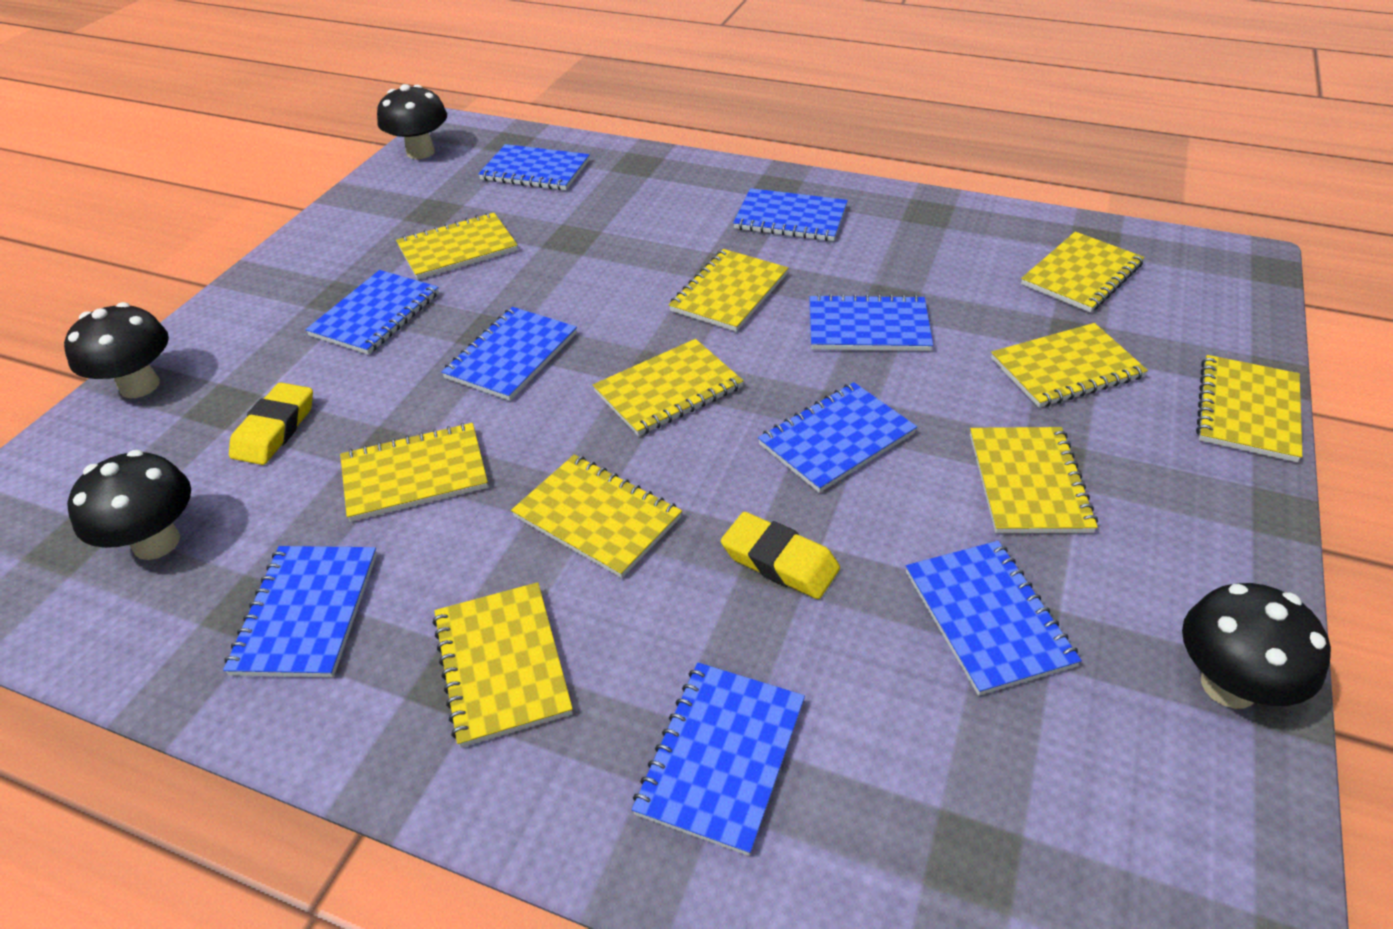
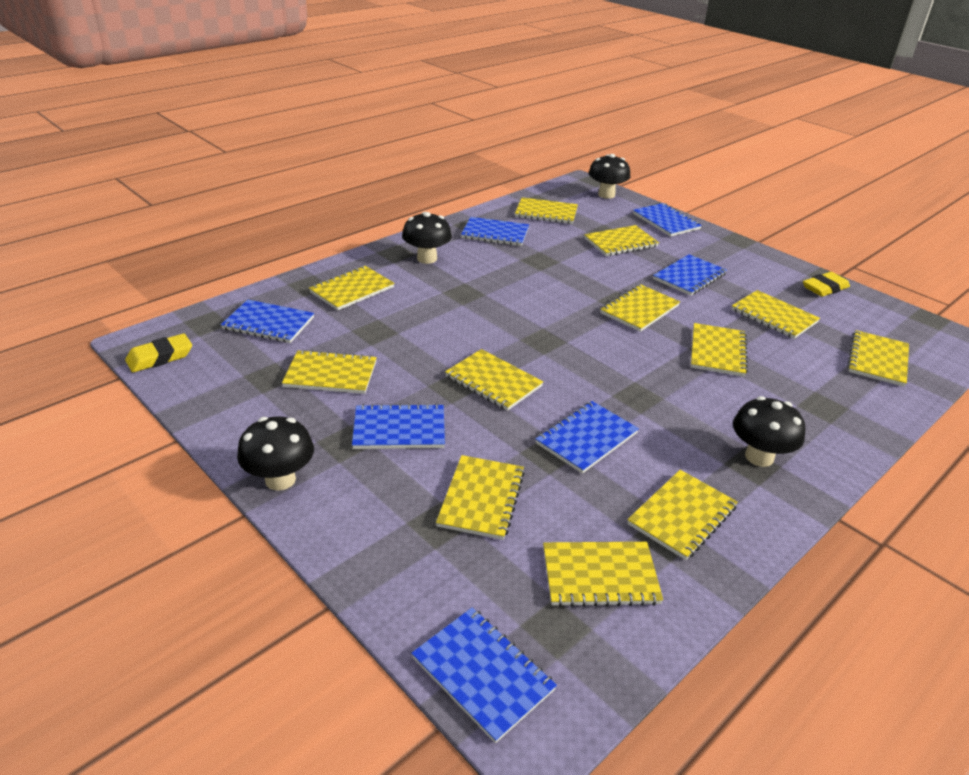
blue notebook: [223,546,377,678] [305,270,439,355] [441,307,577,401] [478,144,590,190] [632,662,805,856] [733,188,848,241] [758,382,917,493] [809,294,933,351] [906,541,1082,696] = 9 -> [221,300,314,343] [352,403,445,449] [411,608,557,743] [461,217,529,246] [536,401,639,474] [633,203,702,237] [653,254,727,296] = 7
yellow notebook: [340,423,488,522] [396,212,518,280] [433,582,573,748] [511,455,682,578] [593,339,743,436] [669,249,788,332] [970,427,1098,534] [991,323,1148,408] [1021,232,1144,313] [1196,355,1302,462] = 10 -> [282,350,377,394] [309,266,394,310] [436,455,525,540] [445,349,543,411] [515,197,578,224] [543,542,663,607] [584,225,659,256] [600,284,680,332] [627,470,738,560] [691,323,748,377] [732,290,820,339] [847,330,909,387] = 12

